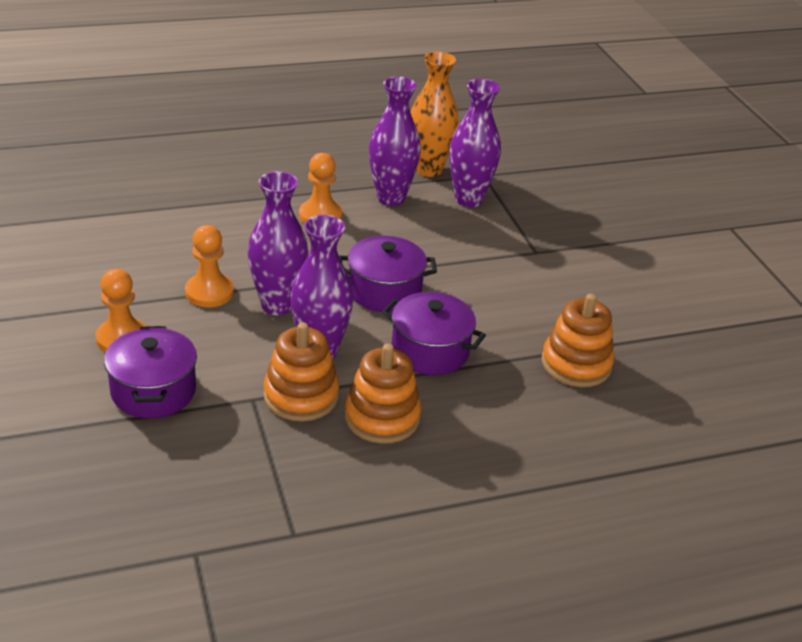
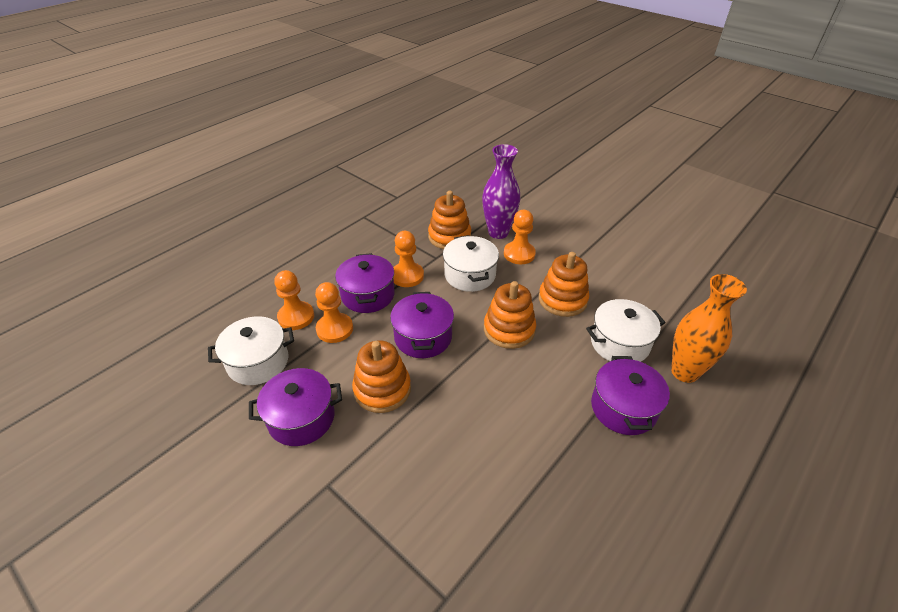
orange pawn: [95,269,146,353] [185,225,234,307] [299,153,343,223] = 3 -> [274,270,314,330] [315,282,353,343] [393,231,424,287] [504,210,536,264] = 4
orange stacking toy: [263,322,339,421] [344,344,421,444] [542,294,614,387] = 3 -> [352,340,411,413] [428,191,471,249] [484,281,536,349] [539,252,589,317] = 4
purple pot: [104,326,197,418] [339,236,437,312] [382,292,486,375] = 3 -> [249,368,342,446] [335,253,395,313] [390,292,454,358] [591,356,670,435] = 4
purple vase: [248,171,308,315] [290,215,354,359] [369,76,421,206] [449,79,501,207] = 4 -> [482,144,521,239] = 1
white pot: none = 0 -> [208,316,294,385] [443,235,499,292] [586,299,665,362] = 3

